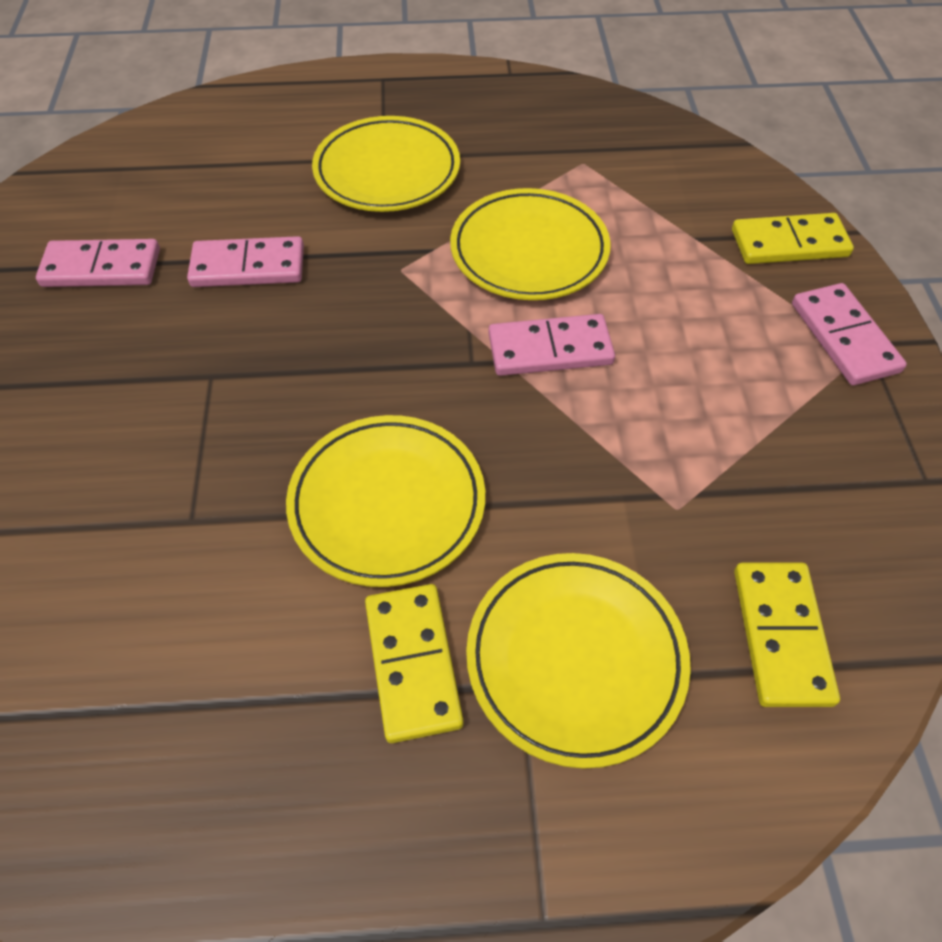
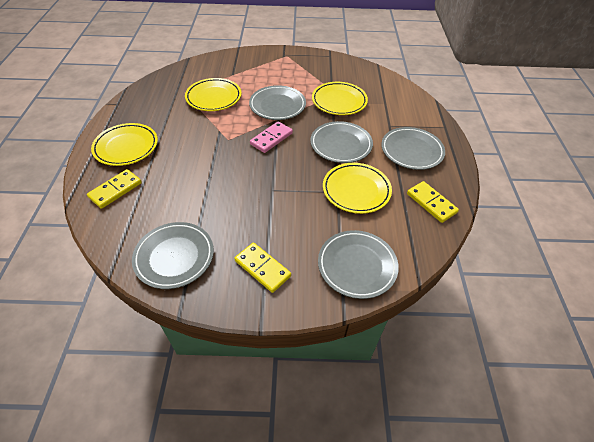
grey plate: none = 0 -> [132,222,214,289] [249,85,306,120] [310,121,373,163] [318,230,399,299] [381,127,445,170] = 5
pink domino: [36,239,160,287] [187,236,304,287] [488,314,615,376] [792,283,907,385] = 4 -> [250,121,293,153] = 1

